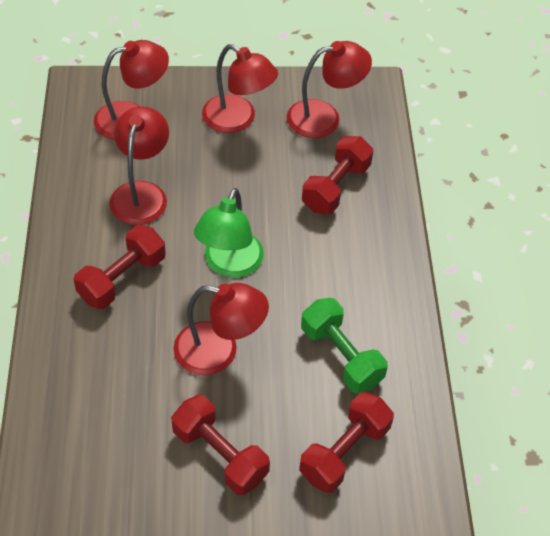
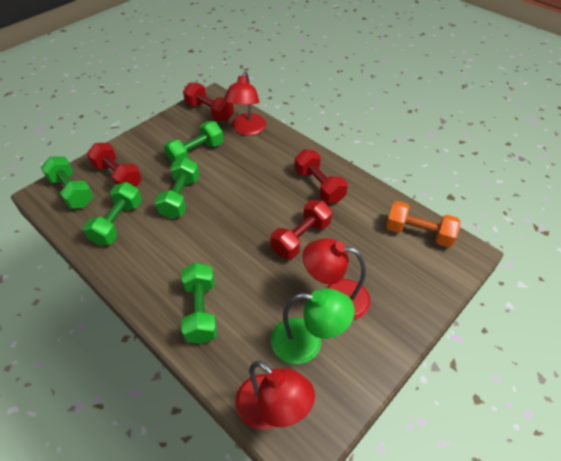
green dumbbell: [301,298,388,394] = 1 -> [41,156,94,209] [83,182,142,246] [155,157,199,219] [163,121,223,164] [182,263,217,344] = 5
orange dumbbell: none = 0 -> [386,201,461,248] = 1
red lamp: [94,40,169,140] [109,107,169,225] [173,283,269,375] [202,44,278,133] [287,41,372,138] = 5 -> [224,71,266,136] [235,361,315,430] [303,238,371,320] = 3

